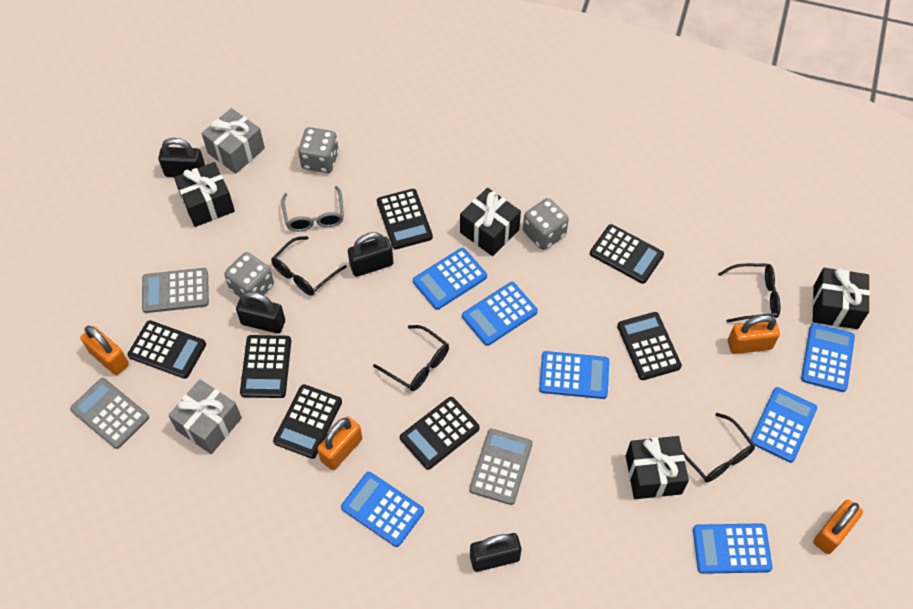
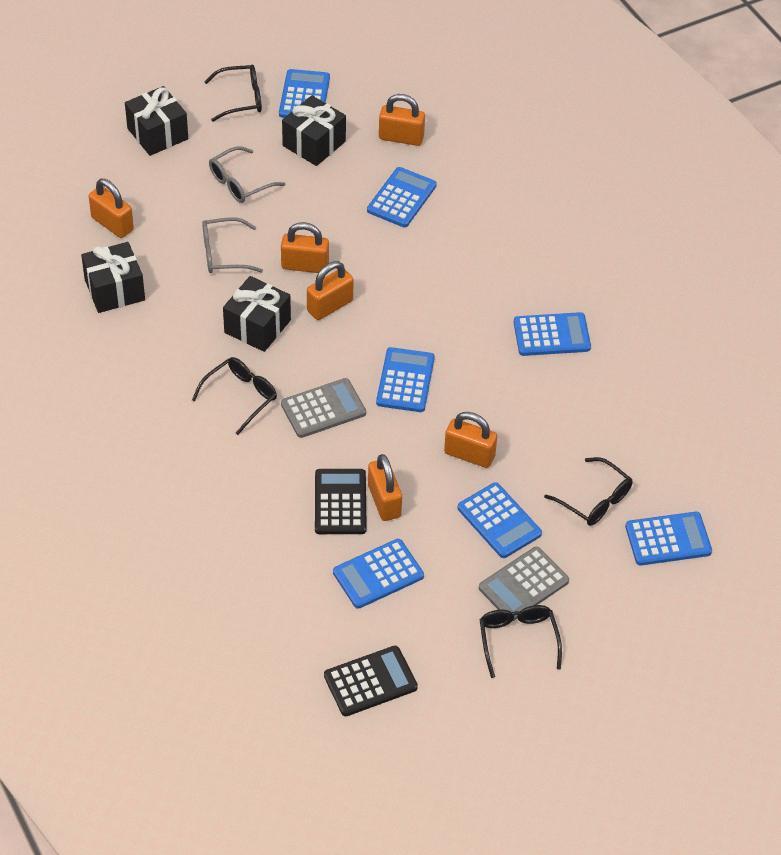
black calculator: [128,320,206,379] [240,335,291,398] [273,384,342,459] [377,189,433,249] [400,397,480,470] [590,224,664,284] [617,312,682,380] = 7 -> [315,469,367,534] [324,646,418,716] = 2
black padlock: [158,138,205,177] [236,292,285,334] [348,232,393,277] [470,533,521,572] = 4 -> none = 0
grey calculator: [70,378,149,449] [142,268,209,313] [469,429,533,505] = 3 -> [281,378,366,438] [479,547,569,621] = 2
grey dice: [224,252,274,297] [298,127,339,173] [523,198,569,250] = 3 -> none = 0
grey gift: [168,379,242,454] [202,108,265,174] = 2 -> none = 0
grey glasses: [281,186,344,232] = 1 -> [202,217,263,273] [209,146,285,203] = 2
orange padlock: [80,326,129,375] [317,416,362,470] [728,315,780,354] [813,500,863,554] = 4 -> [89,179,134,238] [281,222,329,273] [307,261,354,320] [368,454,402,521] [379,94,425,146] [444,412,497,468] = 6

